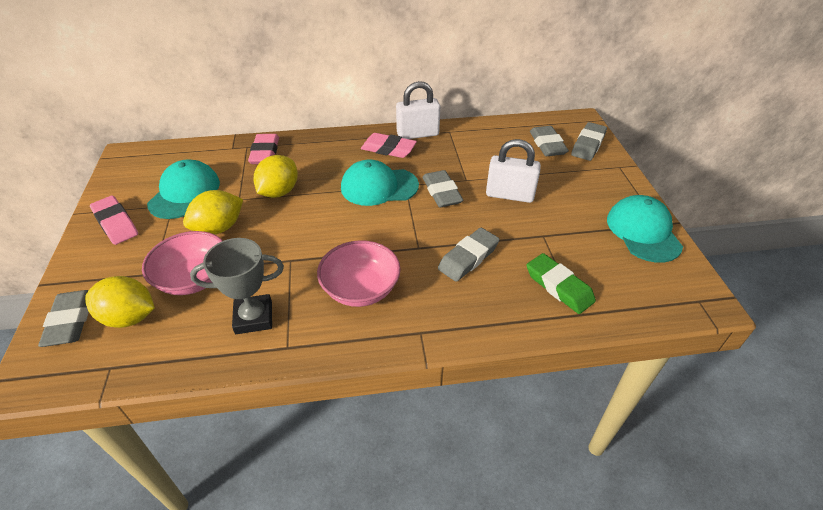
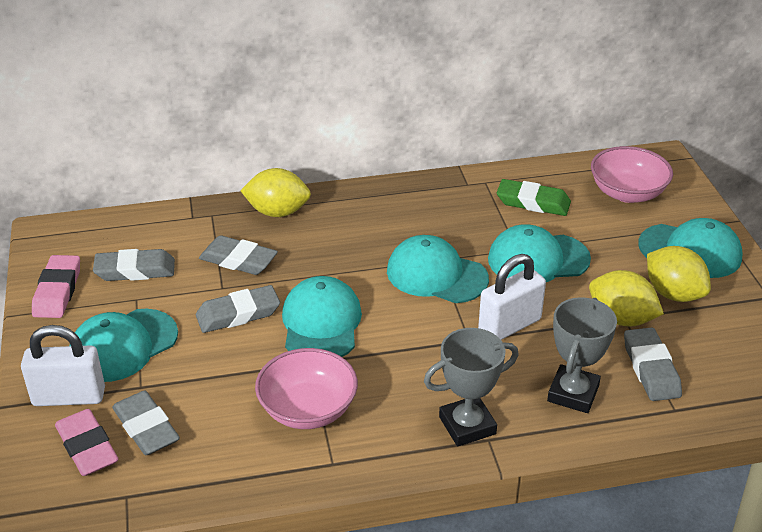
grey trophy: [190,238,284,334] = 1 -> [424,328,519,446] [547,297,617,413] = 2
pink eraser: [90,195,138,245] [248,134,279,164] [361,133,417,158] = 3 -> [32,255,80,318] [55,409,119,476] = 2
turquoise cap: [147,160,220,219] [341,160,419,206] [607,195,683,263] = 3 -> [70,309,178,382] [282,276,362,357] [387,235,489,303] [488,225,591,282] [638,218,743,278] = 5

